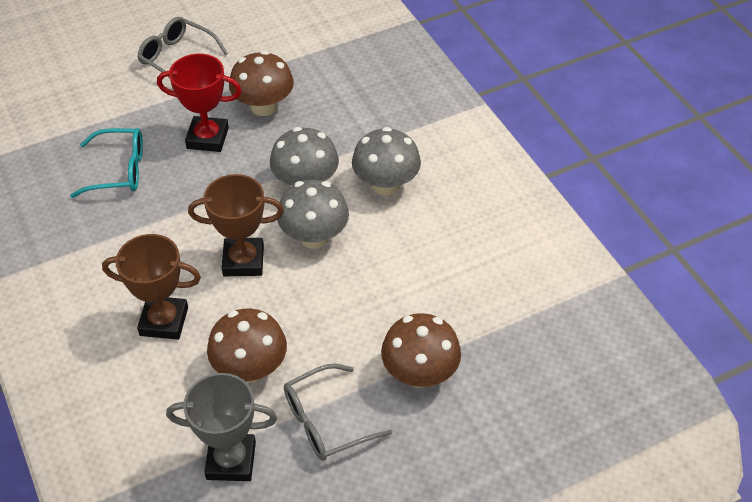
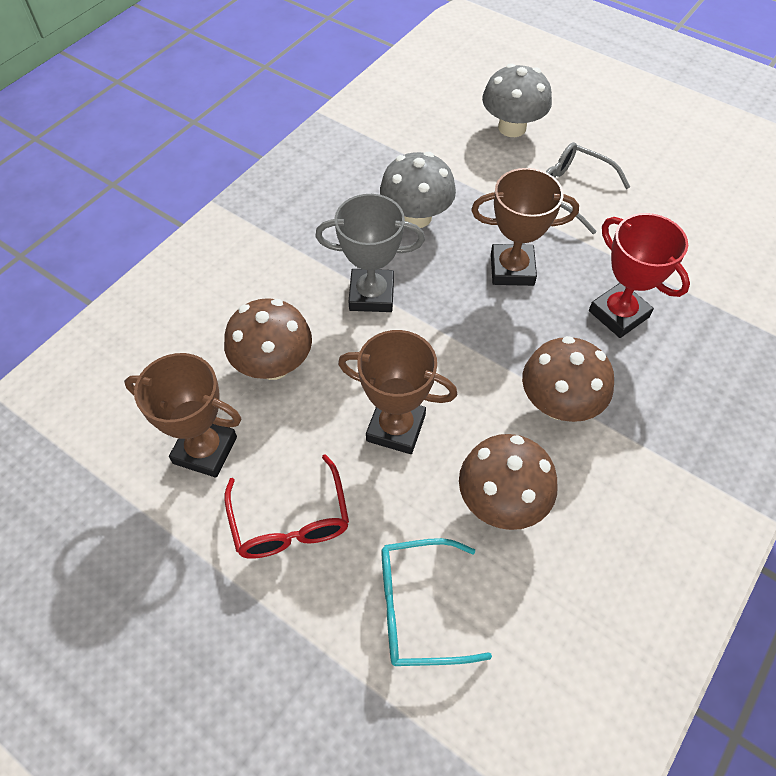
brown trophy: [102,234,201,340] [188,174,284,276] = 2 -> [124,353,242,478] [338,330,457,454] [471,168,579,286] = 3
grey glasses: [137,17,228,78] [284,363,392,461] = 2 -> [546,142,630,234] = 1
grey mushroom: [270,127,339,186] [277,179,349,249] [352,127,421,196] = 3 -> [380,152,456,228] [482,63,552,137] = 2
red glasses: none = 0 -> [225,454,349,559] = 1

